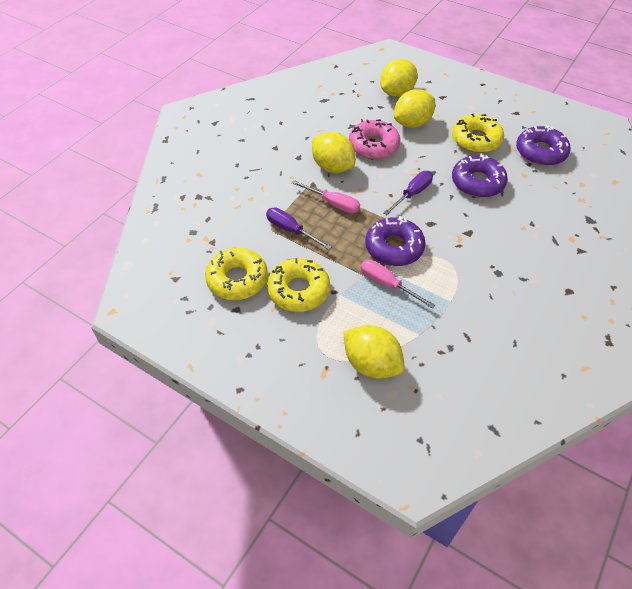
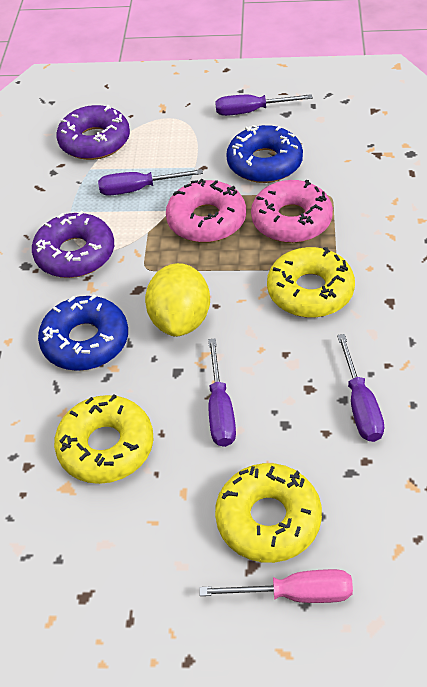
blue donut: none = 0 -> [38,294,128,371] [226,125,303,183] = 2
pink donut: [349,119,400,159] = 1 -> [166,179,246,243] [251,180,333,243] = 2
pink screwdriver: [292,180,360,214] [361,260,435,308] = 2 -> [199,569,353,603] = 1
purple donut: [365,216,426,266] [452,154,508,198] [516,125,570,166] = 3 -> [32,211,114,278] [57,105,130,160] = 2
purple screwdriver: [266,208,332,250] [383,171,433,215] = 2 -> [98,169,203,196] [208,338,236,447] [215,94,313,116] [337,334,384,442] = 4
yellow lemon: [312,132,355,173] [344,325,405,379] [380,59,418,97] [394,89,435,128] = 4 -> [145,263,210,337] = 1

